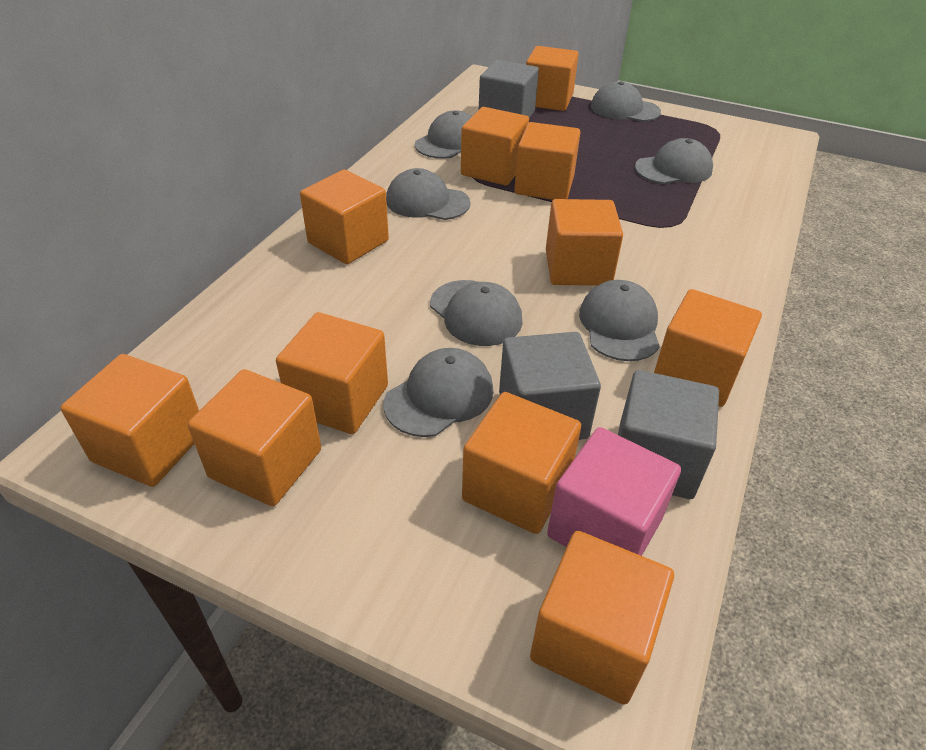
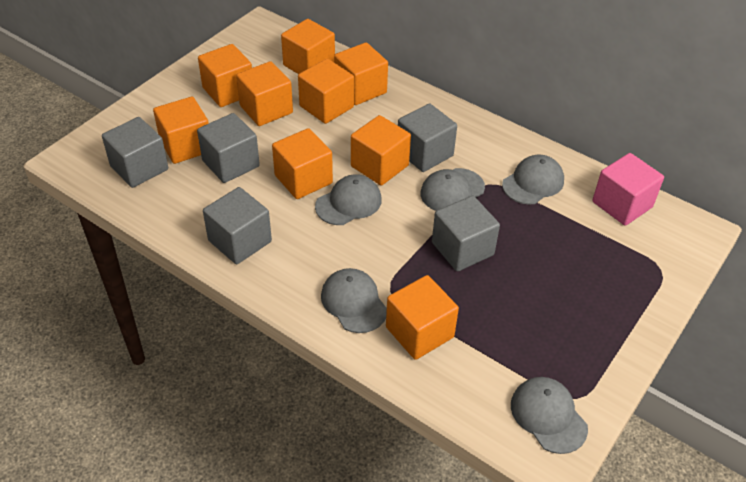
grey cap: [384,348,494,437] [386,168,471,220] [415,110,472,159] [430,280,523,346] [579,280,660,361] [591,81,661,122] [635,138,713,184] = 7 -> [315,174,382,225] [321,268,387,333] [420,168,485,211] [502,155,564,205] [511,377,588,454] = 5
grey cube: [479,60,539,118] [499,332,601,440] [618,370,719,499] = 3 -> [102,117,168,188] [197,113,260,183] [203,187,272,264] [398,103,457,172] [432,196,500,271] = 5
orange cube: [60,354,199,487] [188,369,321,506] [276,312,388,434] [300,170,389,264] [461,107,529,185] [462,392,581,534] [514,122,581,200] [526,46,579,111] [530,531,674,705] [546,199,623,286] [654,289,762,407] = 11 -> [153,97,209,164] [198,44,252,107] [236,61,293,126] [272,128,333,199] [281,19,335,74] [298,59,354,124] [334,42,388,105] [351,115,411,185] [386,275,459,360] = 9

